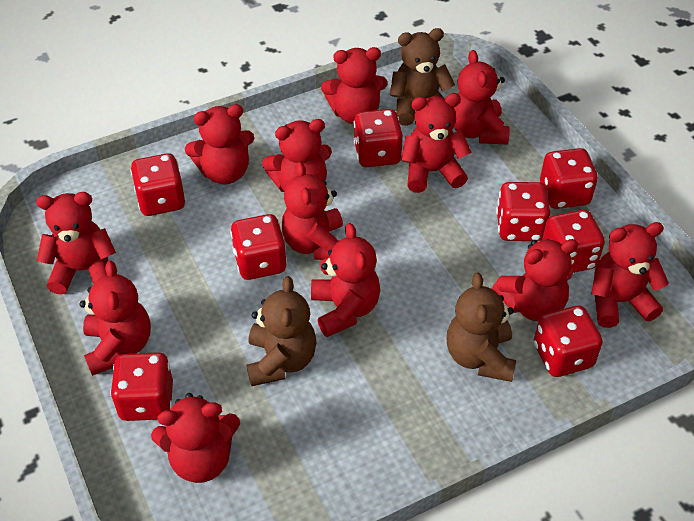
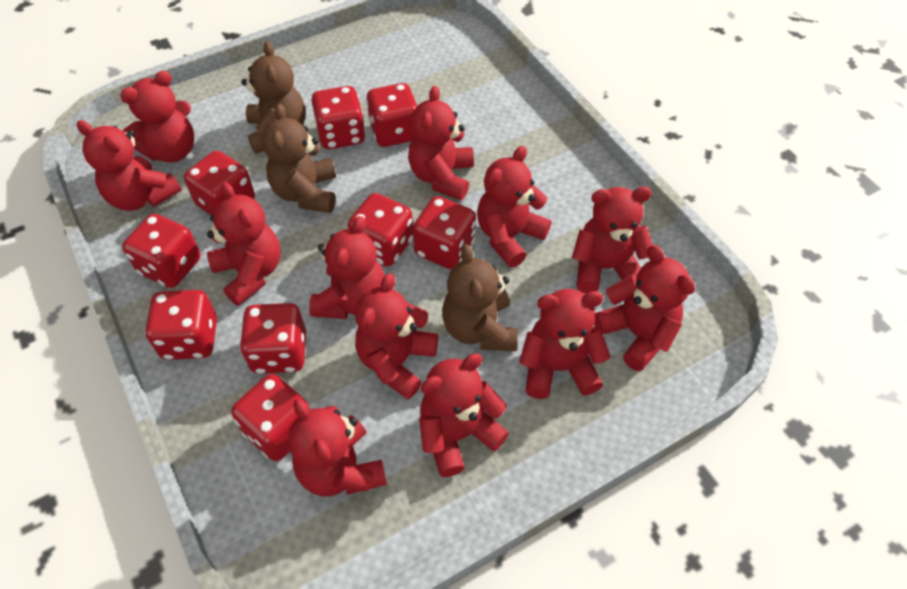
red dice: [110,352,173,421] [130,153,186,216] [230,214,287,280] [353,109,403,167] [496,182,550,241] [534,306,603,377] [540,148,598,209] [542,210,605,273] = 8 -> [122,214,201,288] [145,290,217,360] [184,151,255,216] [231,374,310,461] [239,303,306,374] [311,86,366,149] [348,193,413,267] [366,83,417,147] [413,196,476,269] = 9

